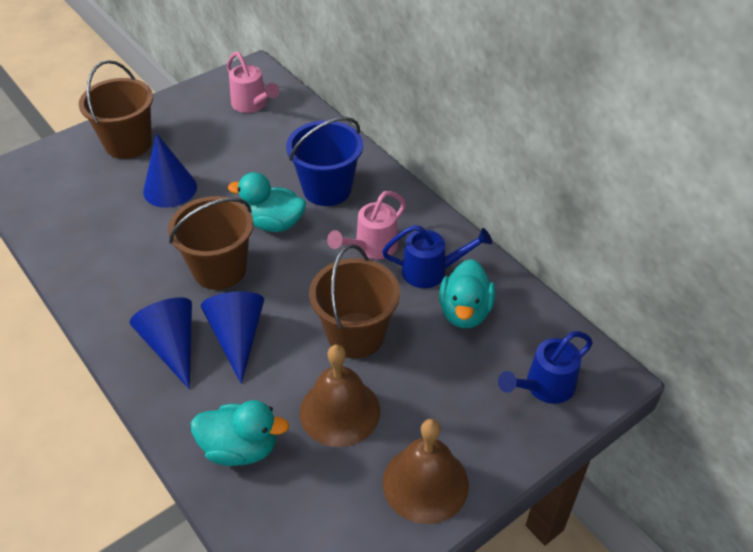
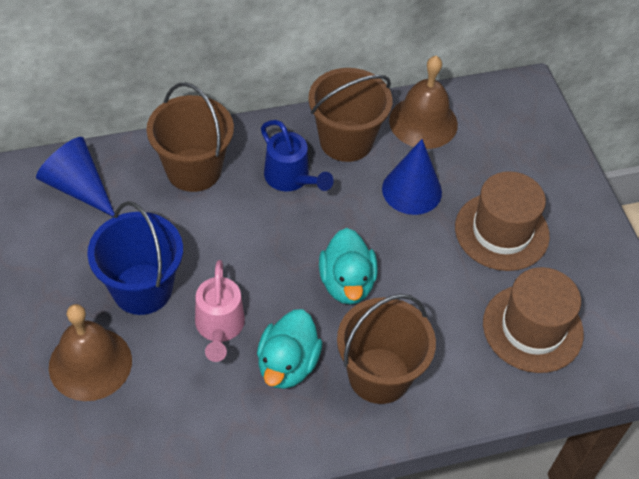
blue cone: [129,297,192,389] [143,133,197,208] [201,291,264,384] = 3 -> [36,137,115,217] [382,139,442,215] = 2
blue watering can: [382,225,492,288] [498,331,593,404] = 2 -> [261,120,334,191] = 1
brown hat: none = 0 -> [455,171,550,271] [483,267,584,373] = 2
pink watering can: [227,52,280,113] [327,191,406,259] = 2 -> [195,260,245,362] = 1
turquoise duck: [191,400,289,466] [228,172,306,232] [439,259,495,328] = 3 -> [257,309,322,389] [319,228,378,305] = 2

